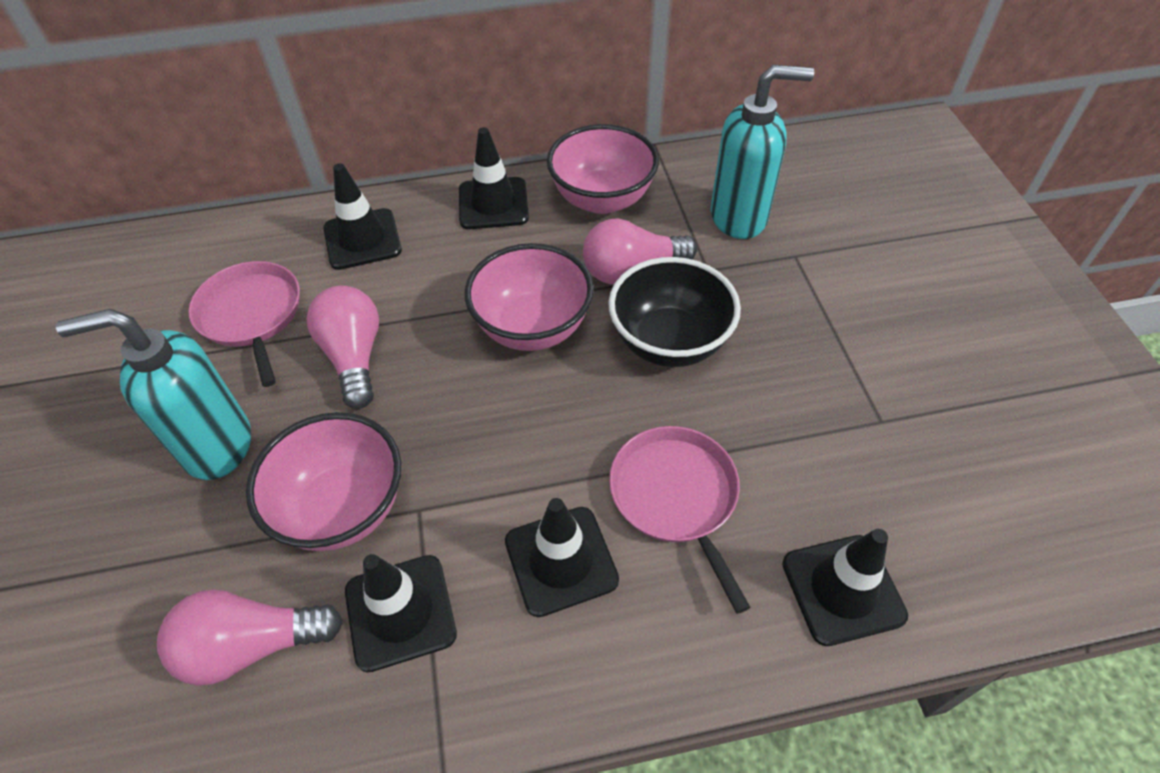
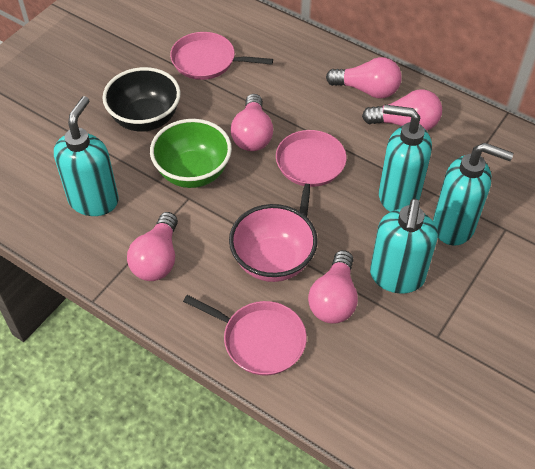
black traffic cone: [323,163,402,270] [345,554,457,673] [459,127,529,229] [505,498,619,617] [782,529,908,646] = 5 -> none = 0
green bowl: none = 0 -> [150,119,232,188] = 1
pink bowl: [246,412,401,551] [465,243,594,351] [547,124,659,214] = 3 -> [229,204,317,282] = 1
pink light bulb: [157,589,343,686] [307,285,379,409] [583,218,697,284] = 3 -> [127,212,178,281] [231,94,273,151] [308,250,358,324] [326,57,402,98] [362,89,442,131] = 5
pink pan: [188,261,300,387] [609,426,751,614] = 2 -> [170,32,273,80] [183,295,307,376] [276,130,347,217] = 3
turquoise soap dispenser: [56,309,251,480] [711,65,814,239] = 2 -> [54,96,119,216] [370,199,438,294] [379,105,432,212] [433,143,514,246] = 4

